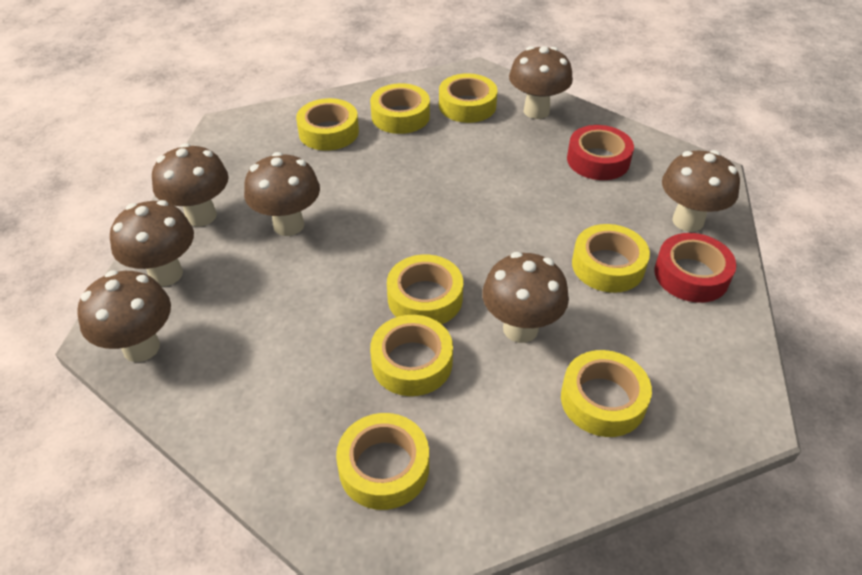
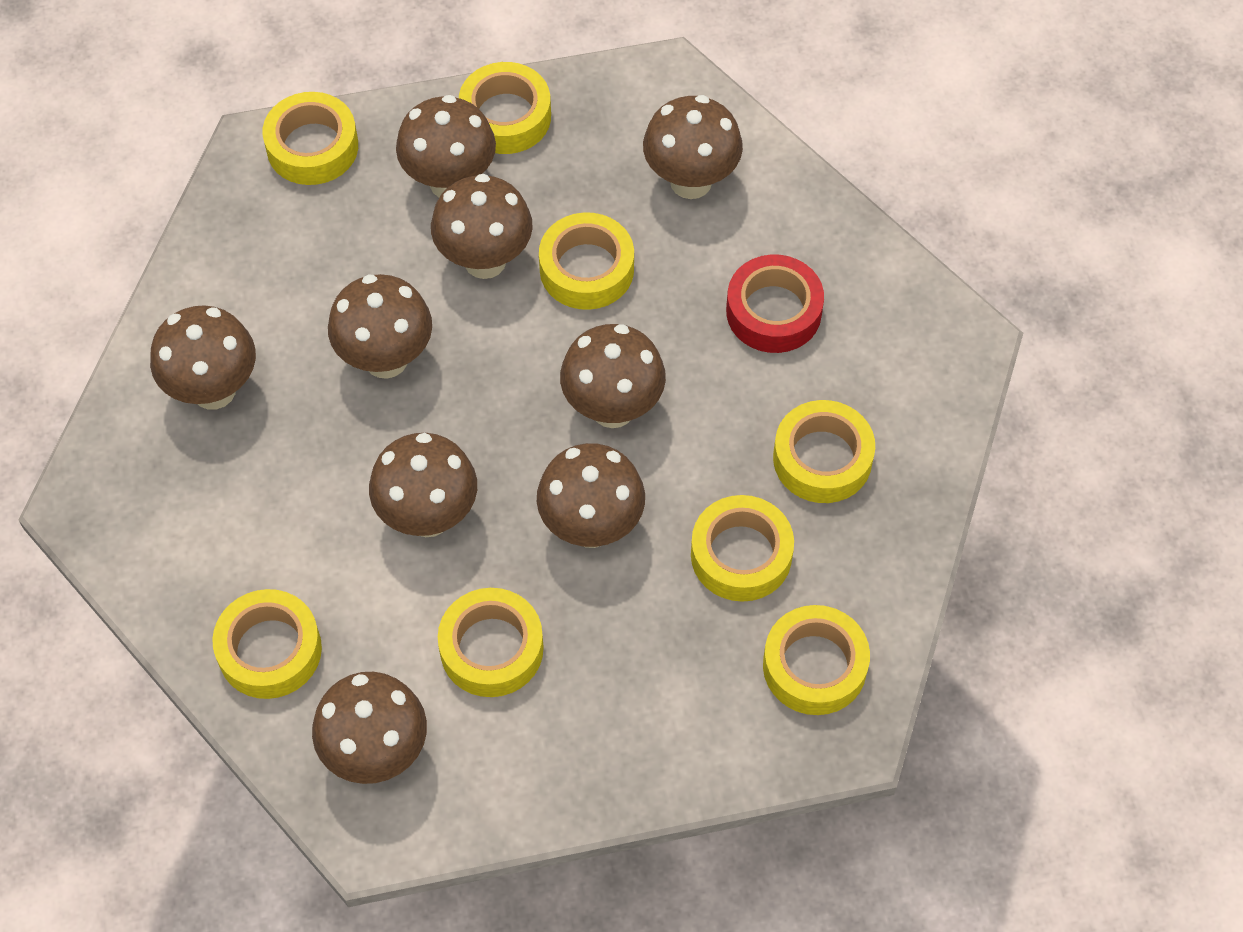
brown mushroom: [77,270,171,362] [110,200,194,286] [152,143,229,227] [244,152,320,236] [482,252,569,343] [509,46,573,119] [662,150,740,232] = 7 -> [150,305,256,410] [312,672,427,784] [328,274,432,379] [369,433,477,537] [396,95,496,197] [431,174,533,279] [537,443,645,548] [560,324,666,428] [643,95,743,199] = 9
red tape: [567,125,634,180] [654,233,736,303] = 2 -> [726,255,824,353] = 1

